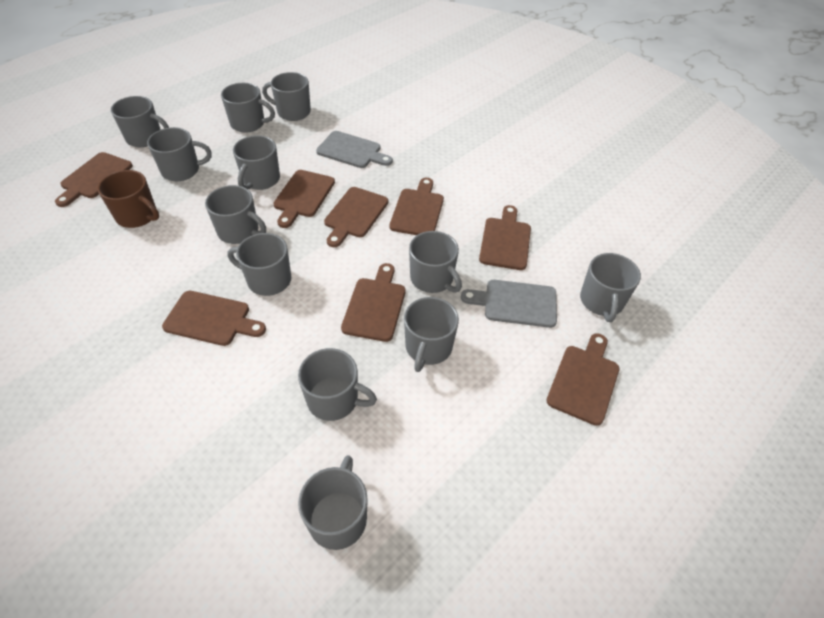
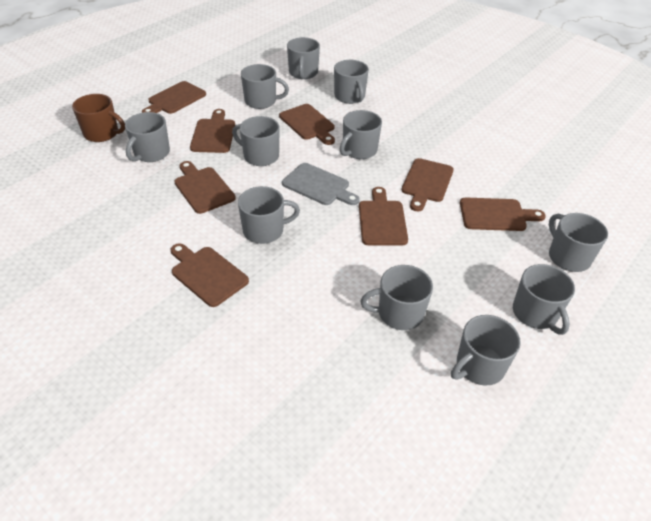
grey cutting board: [316,131,393,168] [461,280,557,328] = 2 -> [282,163,360,205] = 1
grey mug: [111,96,169,147] [147,127,212,181] [205,185,266,244] [221,83,275,133] [228,233,291,296] [233,135,280,190] [262,72,311,121] [298,348,377,421] [298,455,368,550] [404,297,459,372] [409,231,462,293] [580,253,641,322] = 12 -> [125,112,170,162] [232,116,280,166] [238,186,300,244] [241,64,289,109] [287,37,320,79] [334,60,369,104] [340,110,382,159] [360,265,433,330] [451,315,521,385] [513,264,575,335] [549,213,608,272] = 11

